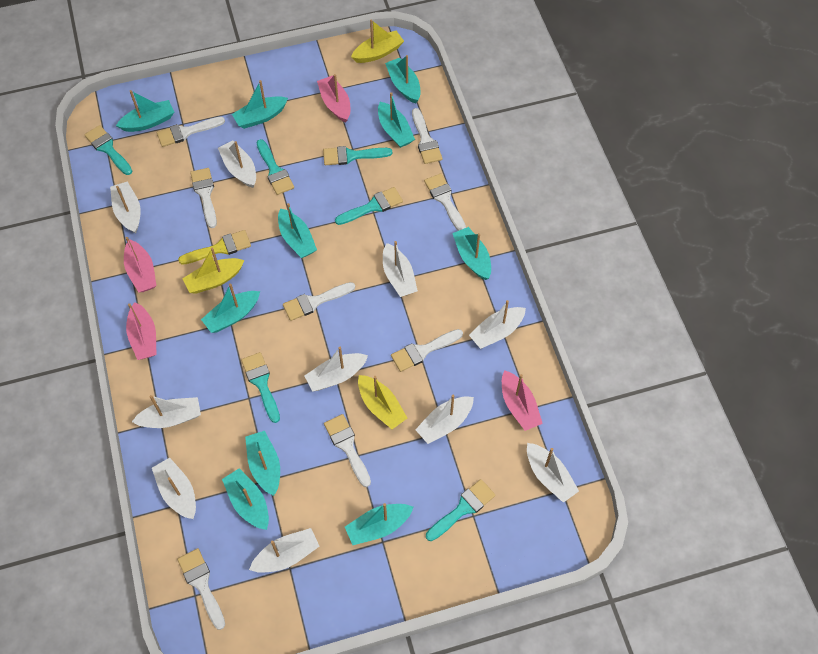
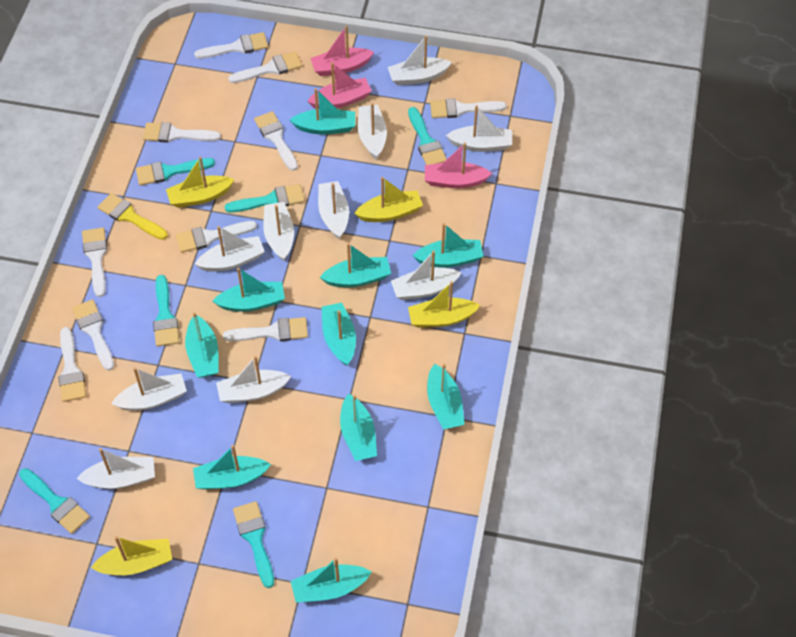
pink boat: [124,237,156,292] [126,302,157,360] [317,74,350,123] [502,370,543,431] = 4 -> [307,63,372,109] [310,26,374,76] [425,143,492,188] = 3
white brush: [157,117,225,147] [177,548,225,630] [190,168,217,228] [283,282,355,321] [324,414,371,487] [391,329,463,372] [412,108,442,164] [424,174,466,231] = 8 -> [58,327,86,402] [72,299,114,371] [82,227,107,297] [143,122,221,143] [176,221,257,253] [194,32,268,59] [223,317,308,341] [228,52,302,83] [254,111,298,171] [430,98,506,118] = 10
yellow boat: [182,248,244,294] [351,19,404,63] [358,375,407,429] = 3 -> [91,536,172,575] [166,157,234,208] [354,177,423,222] [408,281,481,328] = 4

